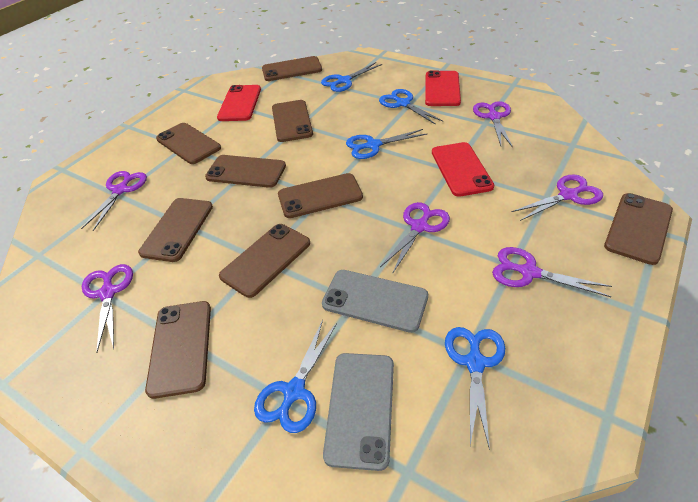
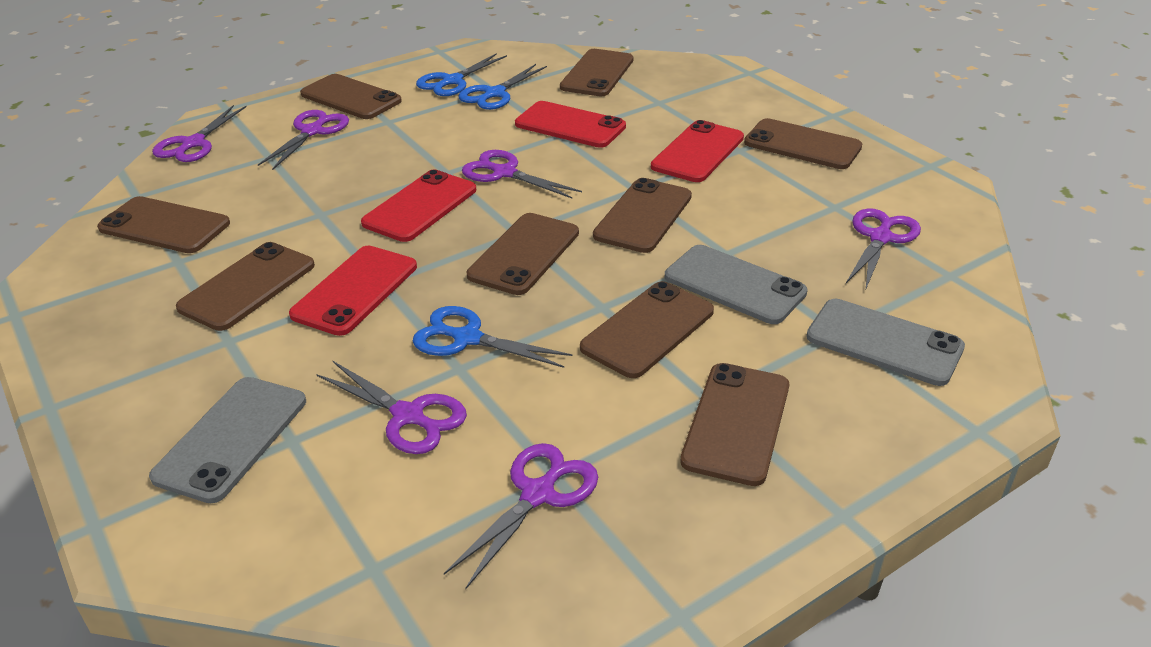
blue scissors: [254,320,337,433] [321,62,382,92] [346,129,427,159] [379,89,443,125] [445,327,505,450] = 5 -> [413,306,573,368] [416,53,507,96] [459,64,547,110] = 3
grey phone: [322,270,428,333] [323,353,394,471] = 2 -> [149,377,306,503] [665,245,807,324] [806,299,965,386] = 3
red phone: [217,85,261,121] [425,70,461,106] [432,142,494,197] = 3 -> [289,246,417,336] [361,170,476,242] [515,101,626,148] [651,120,744,182] = 4

